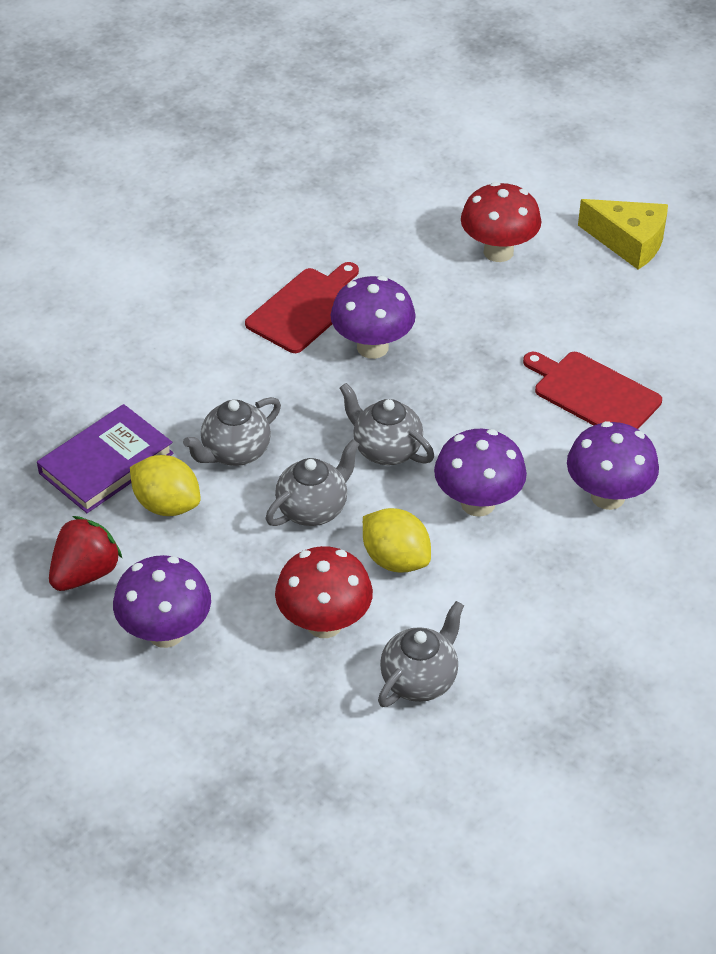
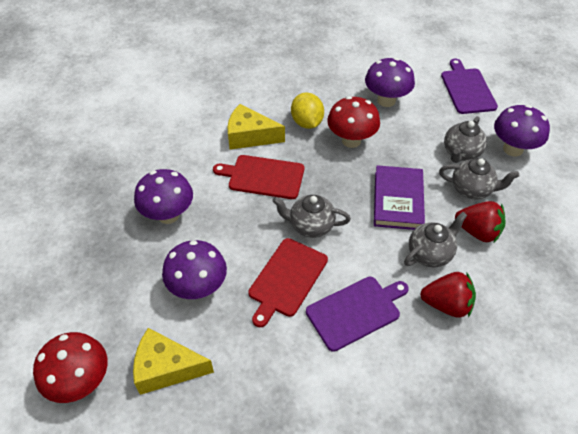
purple cutting board: none = 0 -> [306,277,409,352] [441,59,498,114] = 2
red strawberry: [49,516,123,591] = 1 -> [420,272,476,318] [455,201,506,242] = 2
yellow cheese: [578,199,668,270] = 1 -> [133,328,214,395] [227,104,285,149] = 2
yellow lemon: [130,455,201,516] [363,508,431,573] = 2 -> [291,92,324,129] = 1

